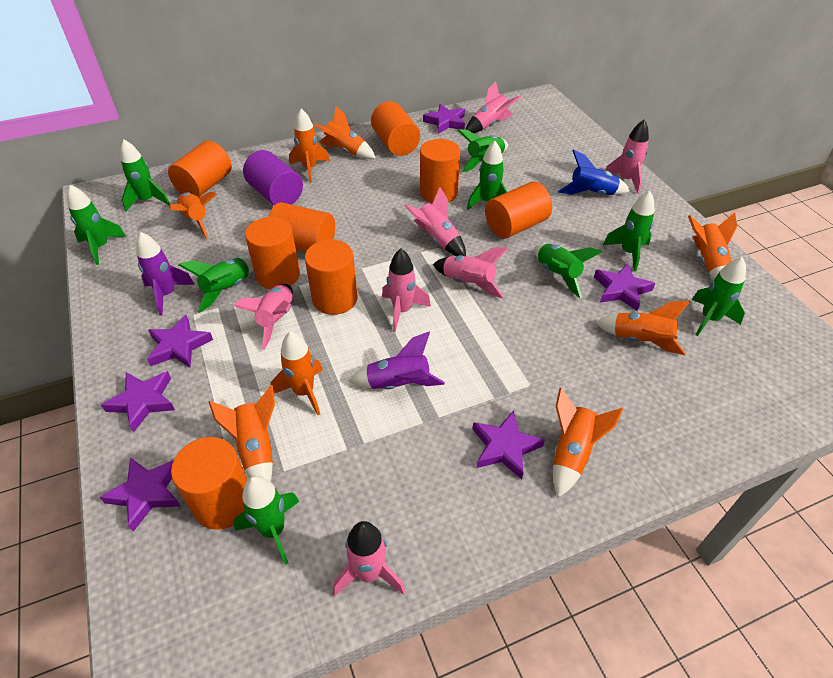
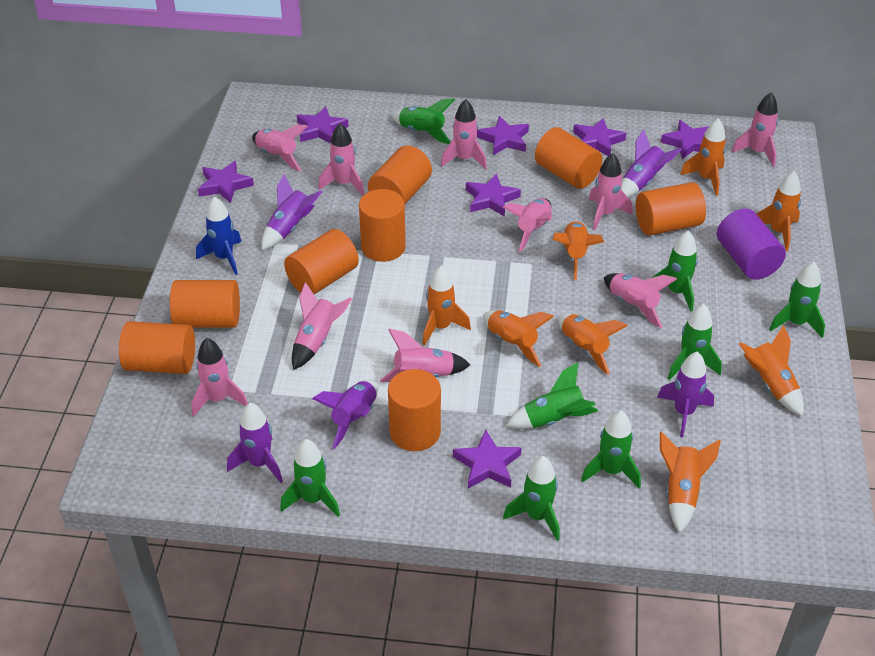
green rocket: [67,185,127,265] [120,139,170,212] [178,258,253,313] [234,476,300,565] [457,129,508,172] [467,141,507,210] [534,244,602,298] [603,190,655,271] [692,257,746,336] = 9 -> [280,439,340,517] [392,98,455,144] [503,456,560,541] [506,362,598,429] [581,410,641,488] [652,231,698,311] [667,304,722,380] [769,262,825,338] = 8
pink rocket: [233,284,293,350] [333,521,406,596] [382,249,431,332] [404,187,466,256] [433,247,509,298] [466,81,521,133] [605,119,649,194] = 7 -> [191,338,248,417] [252,125,308,172] [292,282,352,370] [318,123,364,196] [380,329,470,382] [441,99,487,170] [503,198,553,252] [589,153,633,230] [604,273,677,328] [732,92,778,167] = 10
purple rocket: [136,232,195,315] [349,331,445,389] = 2 -> [227,403,283,483] [261,174,322,250] [312,380,378,449] [621,129,682,198] [657,351,714,437] = 5
purple star: [100,457,181,532] [101,371,175,432] [147,315,213,368] [423,104,465,134] [472,410,545,480] [594,263,655,311] = 6 -> [198,161,254,203] [297,106,349,144] [453,430,521,488] [466,174,521,217] [477,116,529,155] [573,118,626,156] [661,120,709,159] = 7

